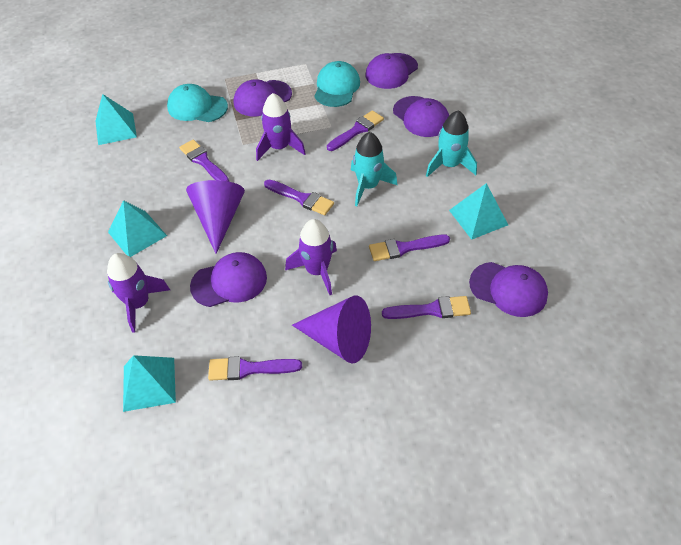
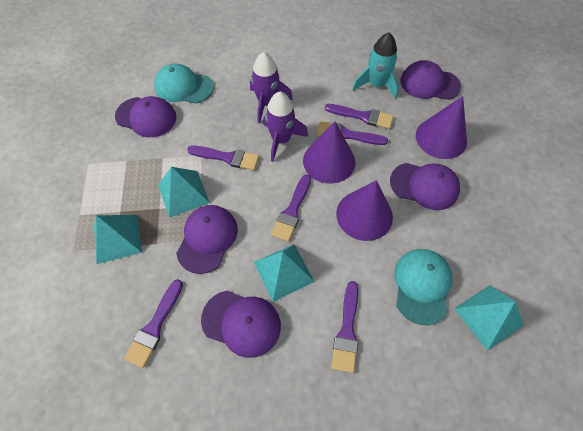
purple cone: [186,180,245,254] [292,296,371,363] = 2 -> [303,121,356,184] [336,180,393,241] [416,96,467,159] = 3
purple rocket: [107,253,170,333] [256,93,306,161] [285,219,337,295] = 3 -> [250,52,293,123] [263,92,308,162] = 2
turquoise rocket: [351,132,397,206] [426,110,477,177] = 2 -> [352,32,399,99] = 1

